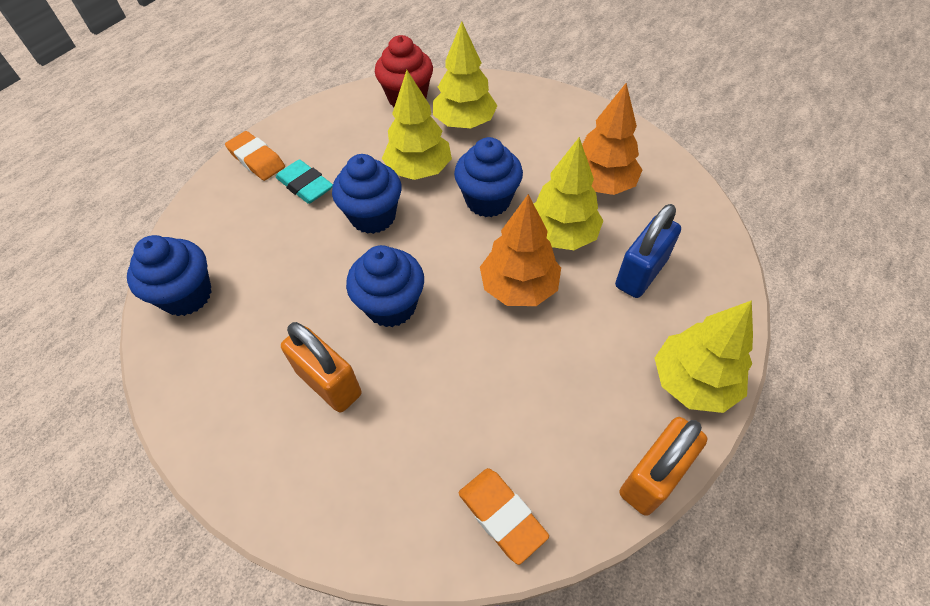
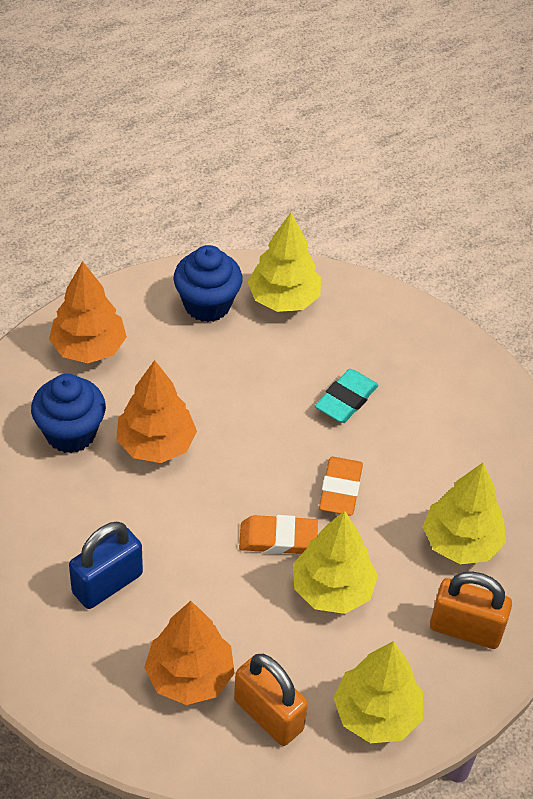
blue cupcake: [127,235,212,316] [332,154,402,234] [346,245,424,327] [454,137,523,217] = 4 -> [31,374,106,453] [174,245,242,322] = 2
orange tree: [480,194,561,306] [582,83,642,195] = 2 -> [49,261,127,363] [116,360,197,463] [144,601,235,705] = 3
red cupcake: [375,35,433,107] = 1 -> none = 0

